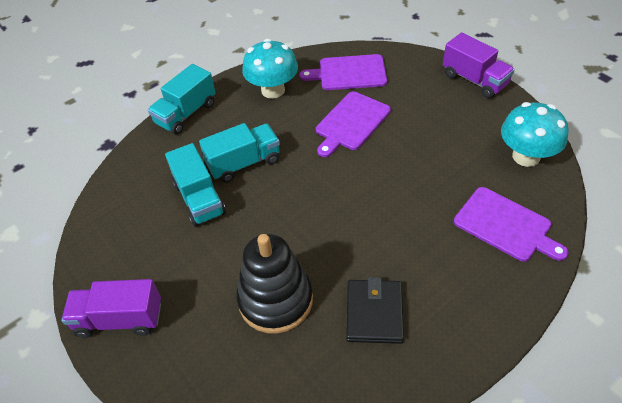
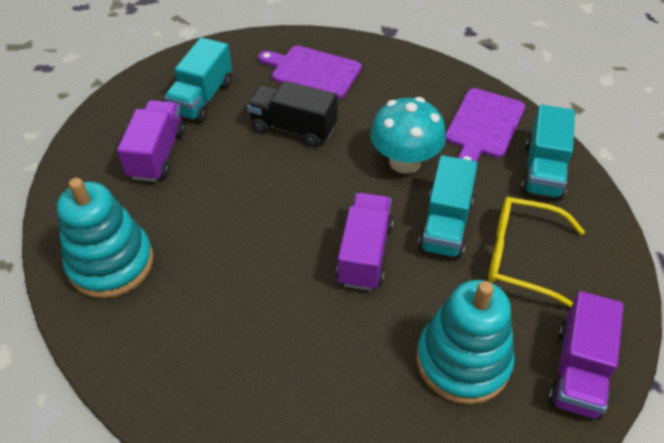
black stacking toy: [236,234,313,334] = 1 -> none = 0
black truck: none = 0 -> [247,81,337,147] = 1
black wallet: [346,277,404,344] = 1 -> none = 0
purple cutting board: [300,54,387,90] [316,91,391,157] [454,187,569,262] = 3 -> [258,46,362,99] [446,88,525,162] = 2
purple truck: [61,279,161,338] [443,32,515,98] = 2 -> [117,100,185,182] [336,193,393,291] [548,291,624,419] = 3
turquoise mushroom: [242,39,298,99] [501,102,569,167] = 2 -> [370,97,446,174] = 1
turquoise stacking toy: none = 0 -> [57,178,153,298] [417,280,515,404] = 2
yellow glasses: none = 0 -> [488,197,585,308] = 1

